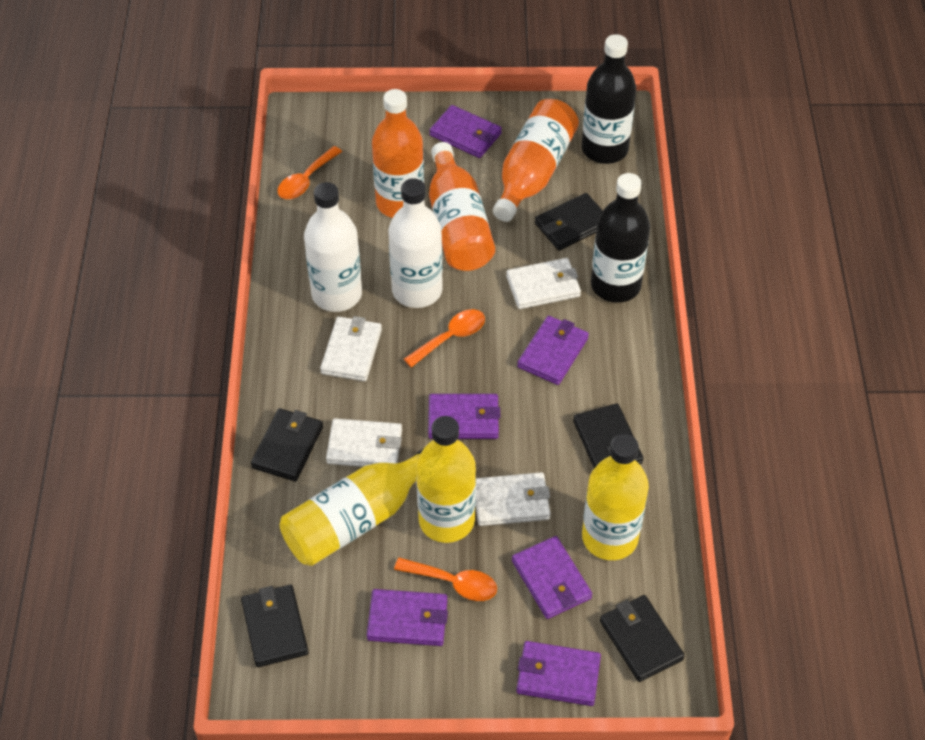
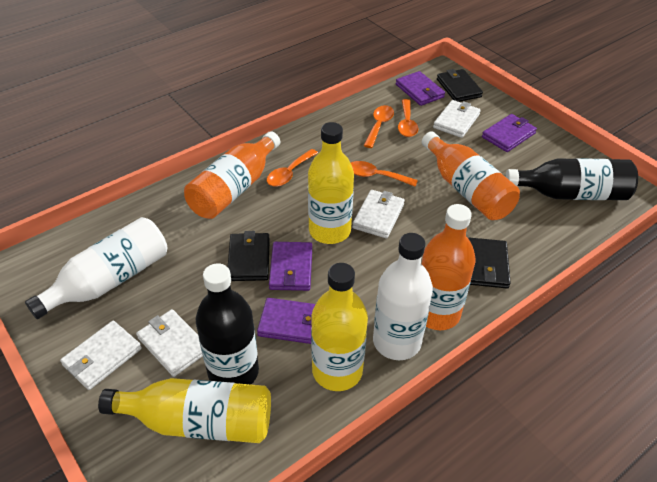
black wallet: [241,585,308,667] [251,408,323,481] [535,193,603,250] [573,403,644,468] [600,595,685,682] = 5 -> [228,231,270,281] [437,69,483,102] [468,238,511,288] = 3
orange spoon: [277,146,342,199] [394,557,497,601] [404,309,485,368] = 3 -> [267,149,318,187] [351,161,418,187] [364,105,394,148] [398,99,418,137] = 4
purple wallet: [367,589,448,646] [428,394,500,439] [430,105,502,158] [512,536,592,619] [516,641,601,706] [517,316,589,385] = 6 -> [257,298,316,344] [269,242,312,291] [396,71,445,106] [482,114,537,152] = 4

